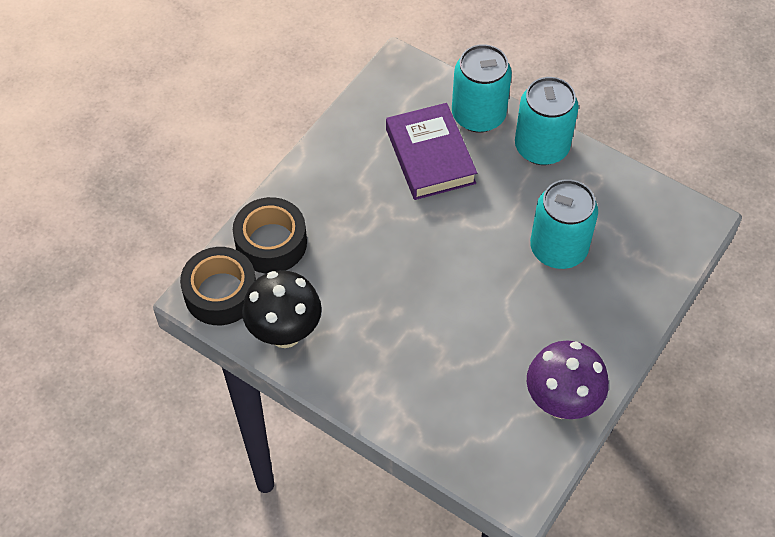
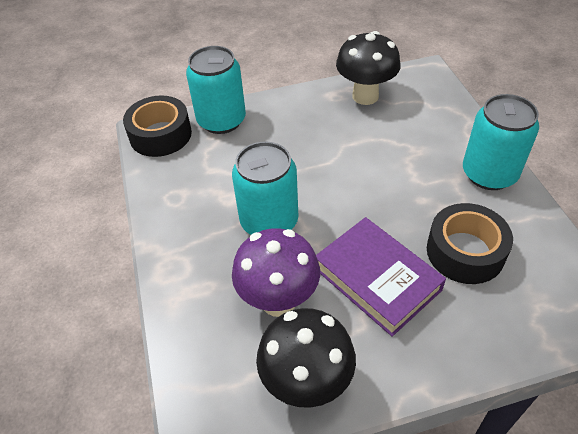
black mushroom: [242,270,322,348] = 1 -> [256,308,356,408] [336,31,401,105] = 2

